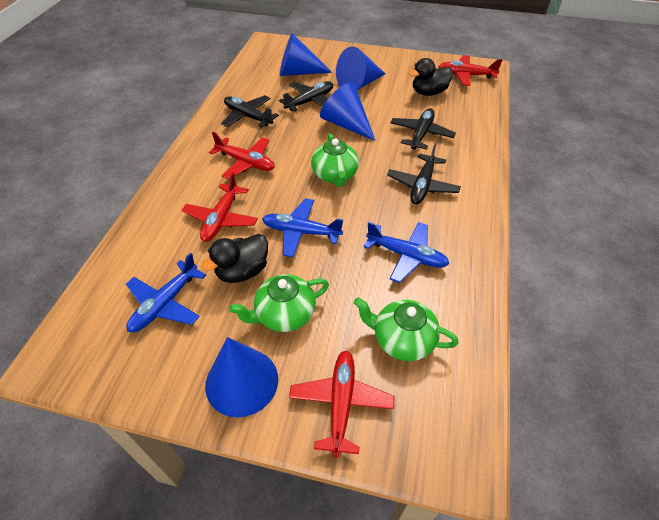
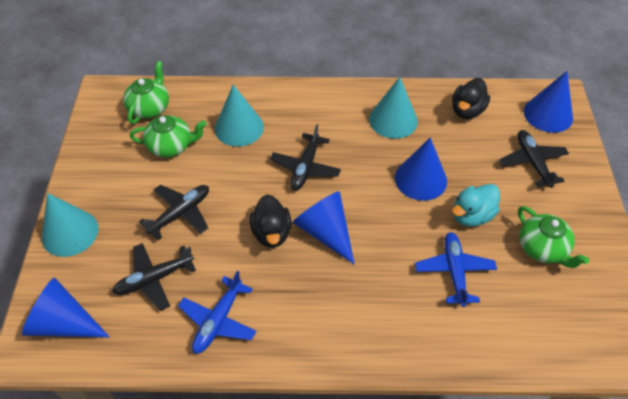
blue plane: [126,253,206,332] [262,198,343,257] [364,222,449,283] = 3 -> [178,271,257,354] [415,232,497,307] = 2
red plane: [182,172,258,242] [209,132,275,179] [289,350,394,457] [439,55,503,86] = 4 -> none = 0
turquoise cone: none = 0 -> [42,193,98,257] [215,85,264,147] [369,77,418,139] = 3
turquoise duck: none = 0 -> [452,184,500,227] = 1

